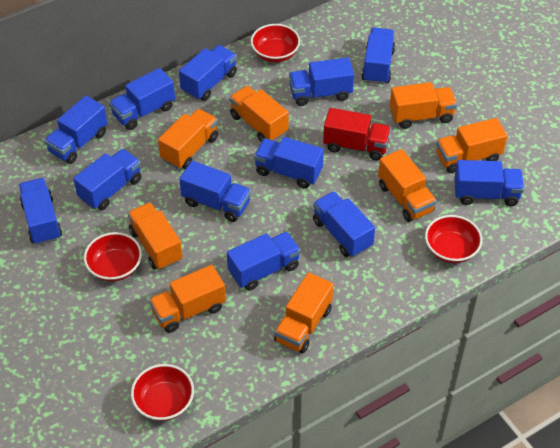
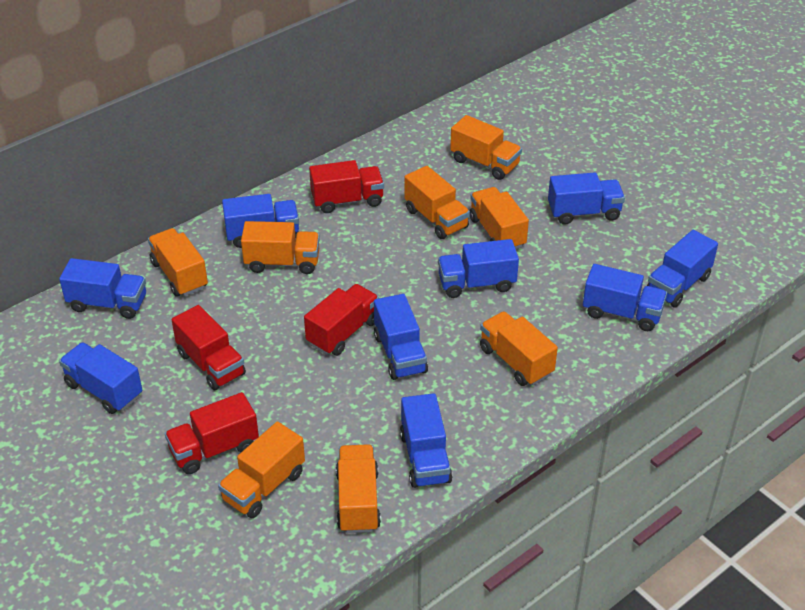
blue truck: [19,178,62,245] [44,96,108,164] [73,149,141,210] [109,68,175,130] [179,45,237,101] [179,161,251,222] [227,232,301,291] [254,137,324,188] [289,58,354,106] [313,191,375,257] [362,27,395,84] [454,160,524,206] = 12 -> [59,258,146,319] [59,342,142,414] [222,194,299,248] [374,294,428,380] [400,393,453,488] [438,239,519,298] [548,172,625,225] [583,264,667,331] [647,230,718,307] = 9
red bowl: [84,232,142,282] [131,364,194,421] [251,24,300,62] [425,215,482,263] = 4 -> none = 0
red truck: [323,108,391,160] = 1 -> [165,392,259,474] [172,305,246,390] [304,284,379,356] [309,160,384,213] = 4

